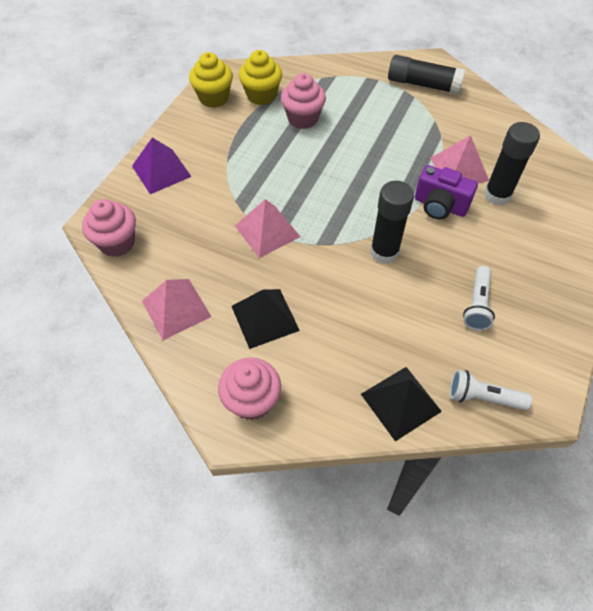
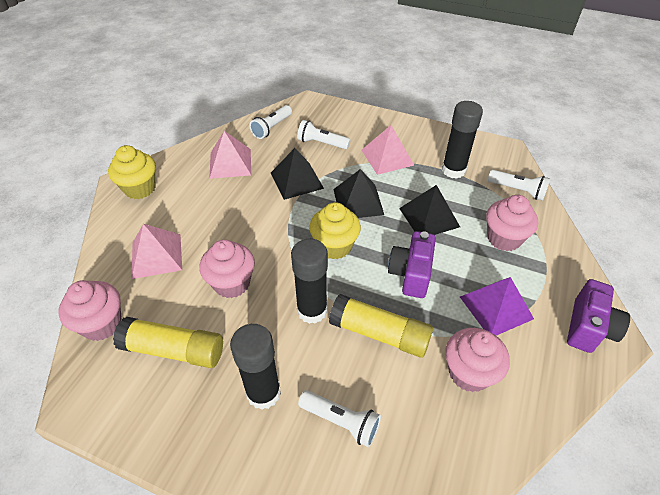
black pyramid: [232,289,300,349] [361,367,442,441] = 2 -> [271,148,324,200] [334,169,384,218] [399,185,460,235] = 3
pink cupcake: [82,199,136,257] [218,357,281,420] [281,73,326,129] = 3 -> [59,280,122,341] [199,239,255,298] [445,328,510,392] [486,195,538,251] = 4
purple camera: [415,165,478,219] = 1 -> [388,231,436,298] [567,279,630,353] = 2
white flashlight: [450,370,532,410] [463,266,495,331] = 2 -> [249,105,292,139] [297,120,351,149] [298,390,381,447] [488,170,550,200] = 4
yellow glue stick: none = 0 -> [113,317,223,368] [329,294,433,357] = 2

